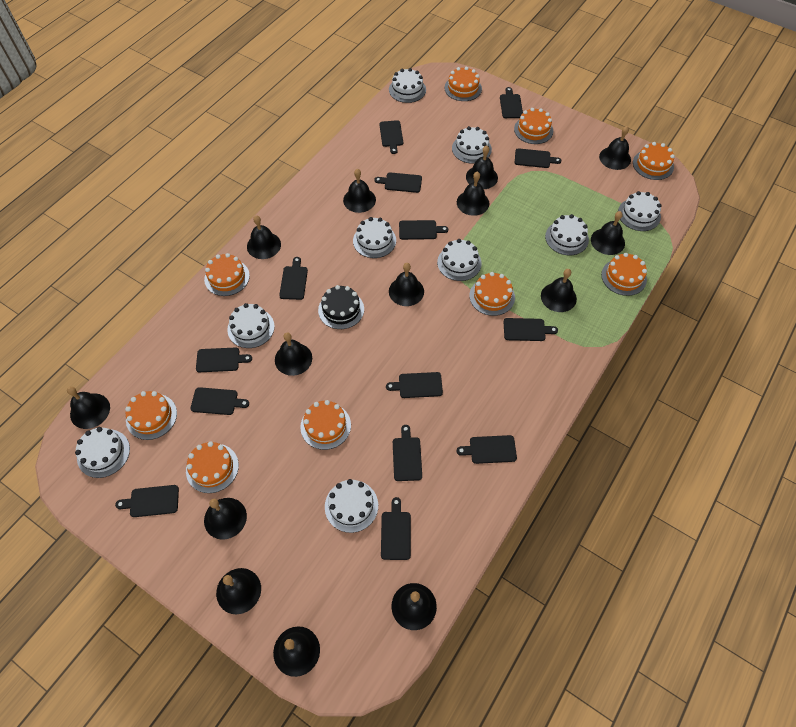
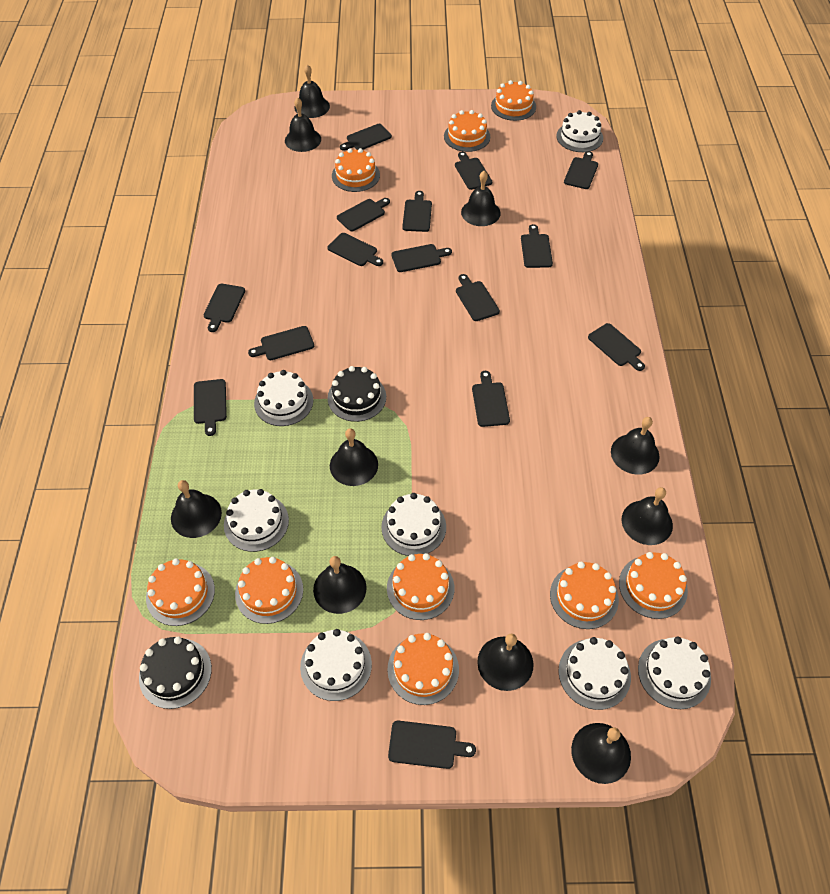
black bell: [67,386,110,429] [204,498,247,540] [216,568,261,614] [247,215,281,259] [273,626,320,677] [275,332,312,376] [343,169,376,213] [389,263,424,306] [392,583,437,630] [457,172,489,216] [466,145,498,189] [541,269,577,312] [591,211,625,255] [599,126,631,170] = 14 -> [171,480,222,538] [285,97,321,152] [294,64,330,118] [313,556,367,614] [330,428,378,486] [461,171,500,226] [477,634,533,691] [571,723,631,784] [611,417,660,475] [622,487,673,545] = 10
black cake: [318,285,364,329] = 1 -> [139,637,212,709] [327,366,386,422] = 2
black cutting board: [115,485,179,517] [190,387,249,415] [196,347,252,372] [279,257,308,300] [374,172,422,193] [379,120,403,154] [381,497,411,560] [386,372,443,398] [393,425,422,481] [399,220,448,240] [457,435,517,464] [500,87,523,118] [504,318,558,341] [515,148,561,168] = 14 -> [194,379,227,436] [204,284,245,332] [248,326,314,360] [327,233,383,266] [337,198,390,231] [340,124,392,151] [388,721,476,769] [391,244,452,272] [402,191,432,232] [455,152,492,190] [456,274,500,321] [472,371,510,427] [521,224,553,268] [564,151,598,189] [588,323,645,371] = 15
white cake: [75,427,130,478] [227,303,275,348] [325,479,378,533] [353,217,396,258] [389,68,426,103] [437,239,482,281] [452,126,492,164] [545,214,589,255] [618,191,661,231] = 9 -> [224,489,289,552] [254,370,313,426] [300,629,372,701] [381,493,446,556] [556,110,603,152] [558,637,631,710] [638,636,711,709] = 7

